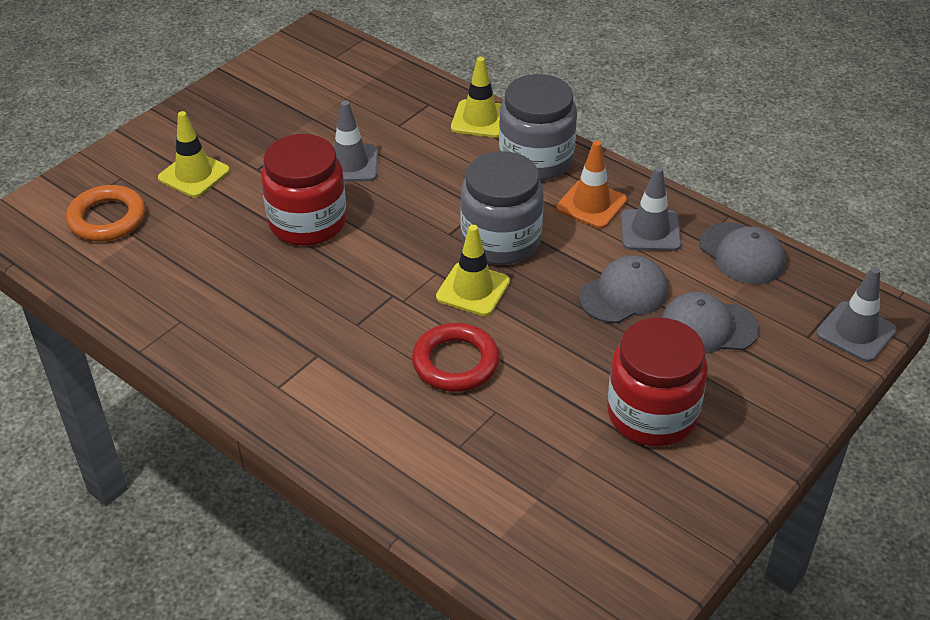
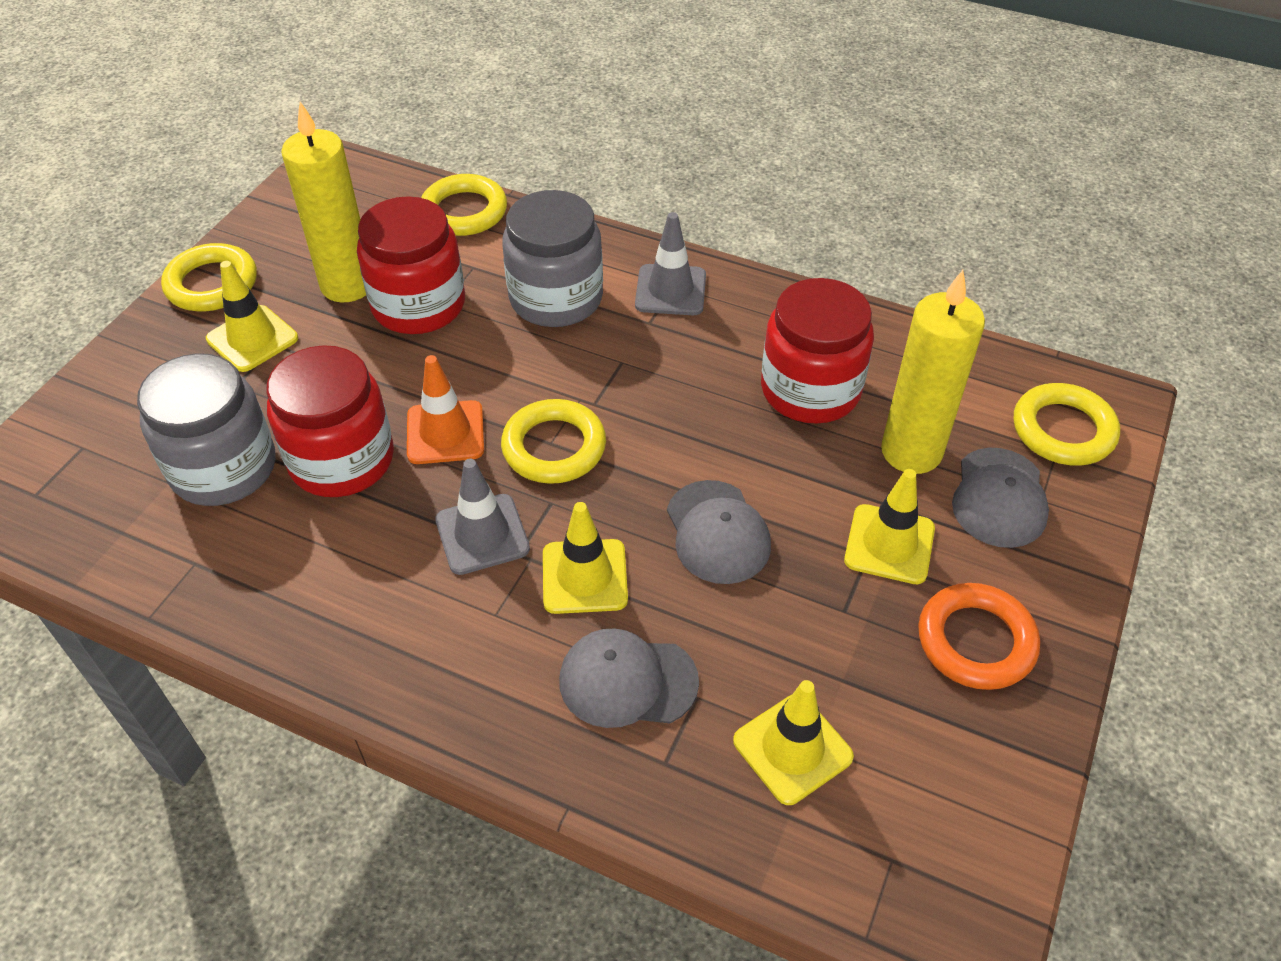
grey traffic cone: [333,101,378,182] [621,166,681,251] [816,267,897,362] = 3 -> [435,459,530,575] [635,212,706,315] = 2
red jar: [261,134,347,246] [607,318,708,446] = 2 -> [266,345,394,497] [357,196,465,334] [761,278,874,424] = 3
red ring: [412,323,499,392] = 1 -> none = 0
yellow candle: none = 0 -> [281,102,366,302] [881,270,985,474] = 2
yellow ring: none = 0 -> [161,243,257,311] [421,174,507,236] [501,399,606,484] [1014,383,1120,466] = 4
yellow traffic cone: [158,111,230,197] [436,225,510,316] [451,57,502,138] = 3 -> [206,261,298,372] [543,502,628,614] [733,680,854,805] [844,469,935,584] = 4

